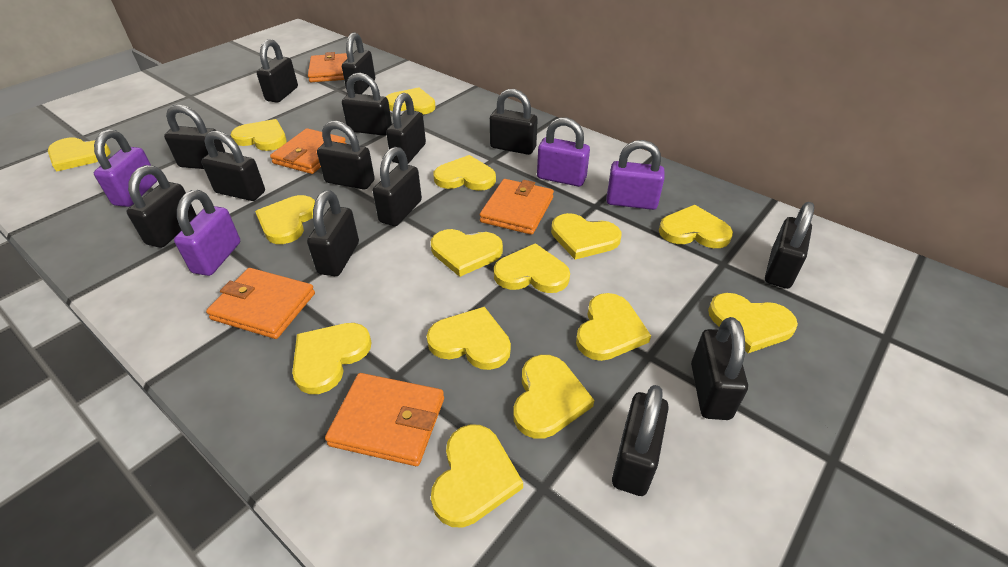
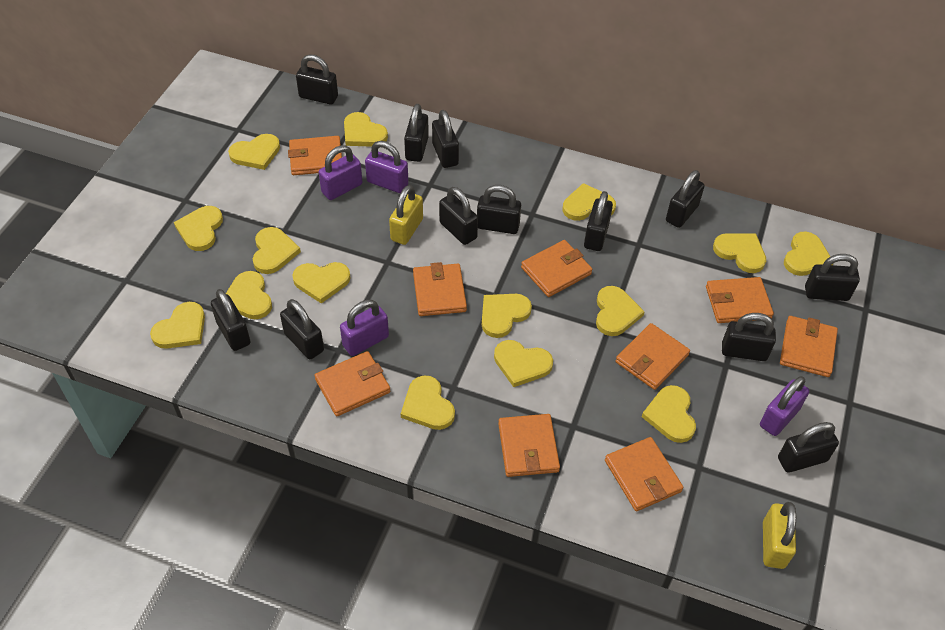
black padlock: [126,165,196,248] [164,104,225,169] [201,131,265,201] [257,39,298,103] [307,190,359,276] [317,121,375,189] [342,32,375,94] [342,73,392,136] [373,147,422,226] [386,93,426,164] [490,89,538,155] [612,385,669,496] [691,317,748,420] [765,202,814,289] = 14 -> [211,289,250,351] [280,299,324,359] [296,55,338,105] [404,104,429,162] [432,110,459,168] [439,187,478,245] [477,185,521,234] [584,191,613,251] [666,170,705,228] [722,313,776,361] [778,422,839,473] [805,254,860,301] = 12
orange wallet: [206,268,315,339] [270,128,346,174] [308,52,347,82] [325,373,444,466] [480,179,554,235] = 5 -> [288,136,342,175] [315,351,390,416] [413,262,467,316] [498,414,560,477] [521,240,592,297] [605,437,683,511] [616,323,690,390] [706,277,774,323] [780,316,838,377] = 9
yellow padlock: none = 0 -> [389,185,423,245] [763,502,796,569] = 2

